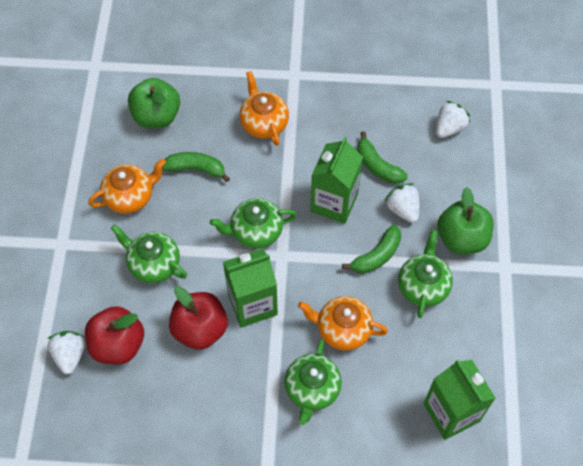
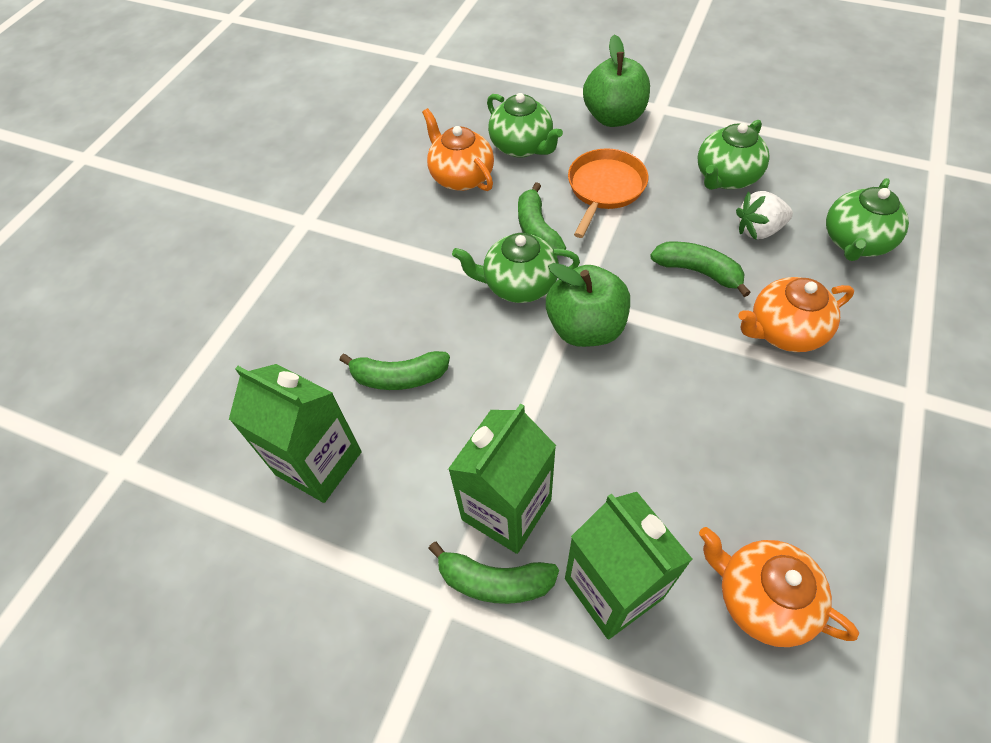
green banana: [162,152,230,182] [342,225,401,274] [358,131,408,184] = 3 -> [340,351,450,390] [428,542,559,604] [518,182,566,250] [650,242,751,297] = 4
orange pan: none = 0 -> [568,148,648,238] = 1
red apple: [85,306,144,365] [169,286,228,350] = 2 -> none = 0
white strawberry: [47,331,85,374] [384,183,420,223] [436,101,470,138] = 3 -> [736,191,793,240] = 1

